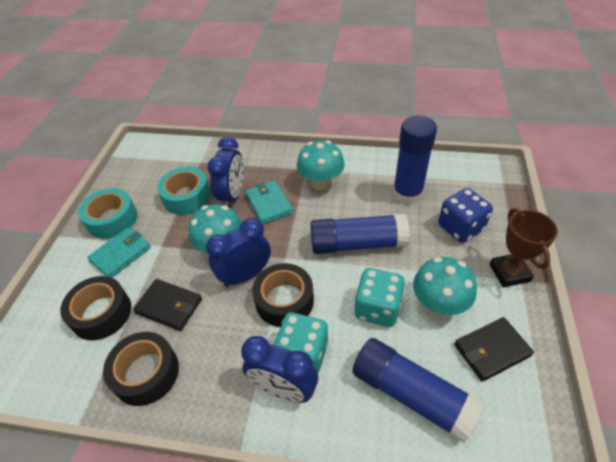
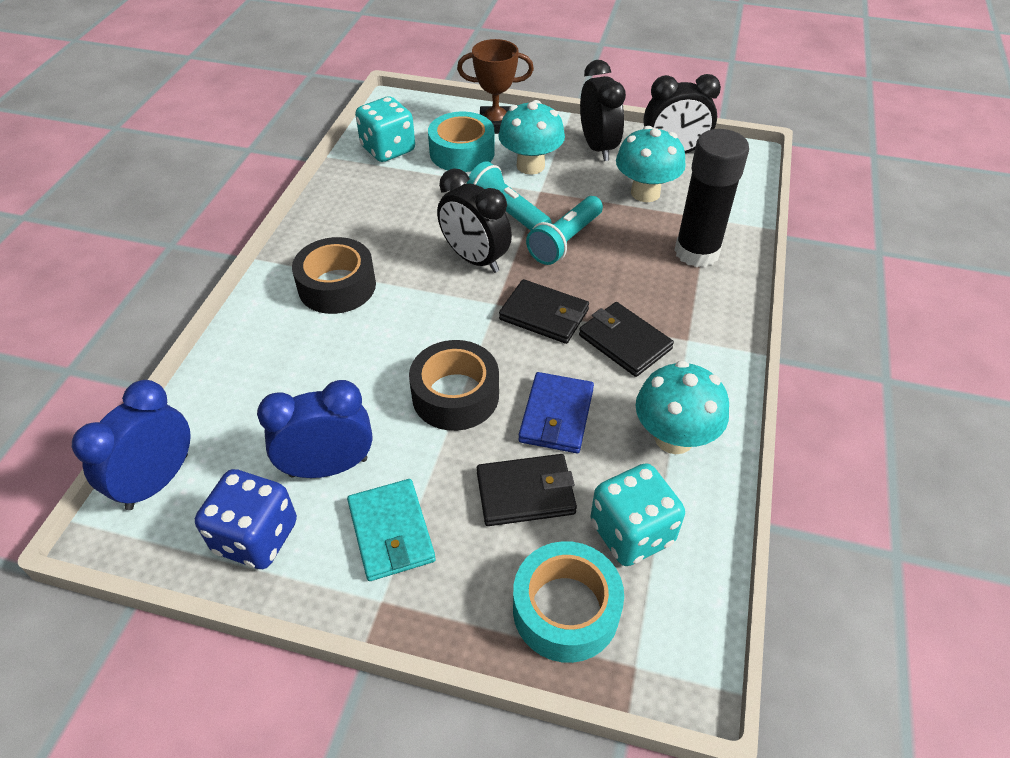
black clock: none = 0 -> [437,168,512,273] [580,60,626,161] [643,74,721,153] = 3
black glue stick: none = 0 -> [675,129,749,267] = 1
black tape: [60,276,131,340] [103,332,179,406] [252,263,314,327] = 3 -> [292,237,376,314] [409,340,499,431] = 2
black wallet: [133,279,202,331] [454,317,534,382] = 2 -> [477,454,577,526] [499,279,589,344] [579,302,674,377] = 3
blue clock: [206,218,271,287] [207,137,244,207] [241,336,318,403] = 3 -> [72,380,191,510] [257,380,373,478] = 2
blue glue stick: [310,214,410,254] [352,338,484,443] [393,116,437,205] = 3 -> none = 0
blue wallet: none = 0 -> [518,372,594,453] = 1
turquoise flashlight: none = 0 -> [467,161,551,231] [526,196,603,265] = 2
turquoise wallet: [87,227,151,278] [245,180,293,224] = 2 -> [347,479,436,581] = 1

